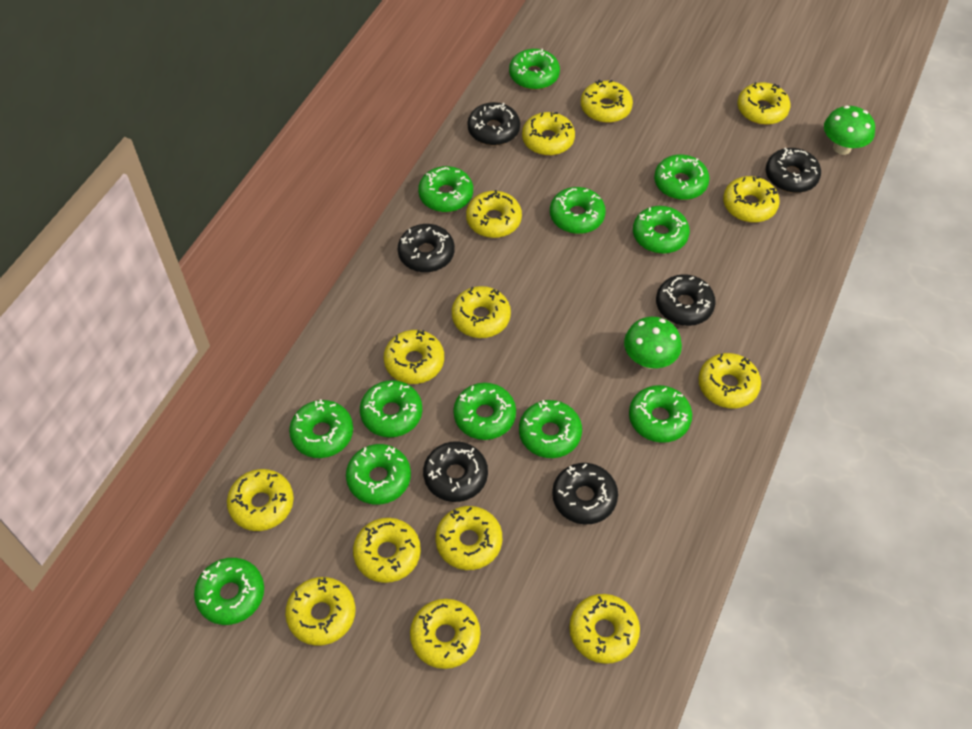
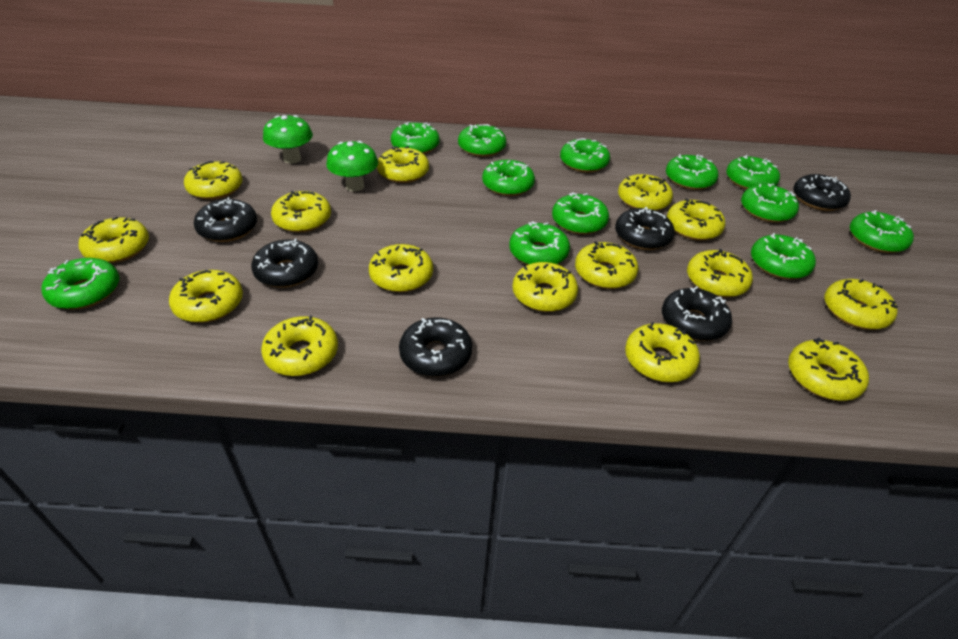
yellow donut: [227,469,294,531] [285,577,356,646] [353,518,421,583] [384,330,444,384] [410,599,480,669] [435,506,502,570] [452,286,511,338] [466,190,522,238] [522,112,575,156] [569,594,640,664] [581,80,633,123] [698,353,761,408] [723,176,780,223] [737,82,790,125] = 14 -> [79,217,149,263] [169,270,243,323] [184,161,243,200] [261,316,338,376] [271,191,331,232] [369,244,433,292] [377,146,429,183] [512,262,578,312] [575,241,638,289] [618,174,673,211] [625,322,700,382] [667,199,725,241] [687,249,753,297] [788,338,869,401] [824,279,898,330] = 15

